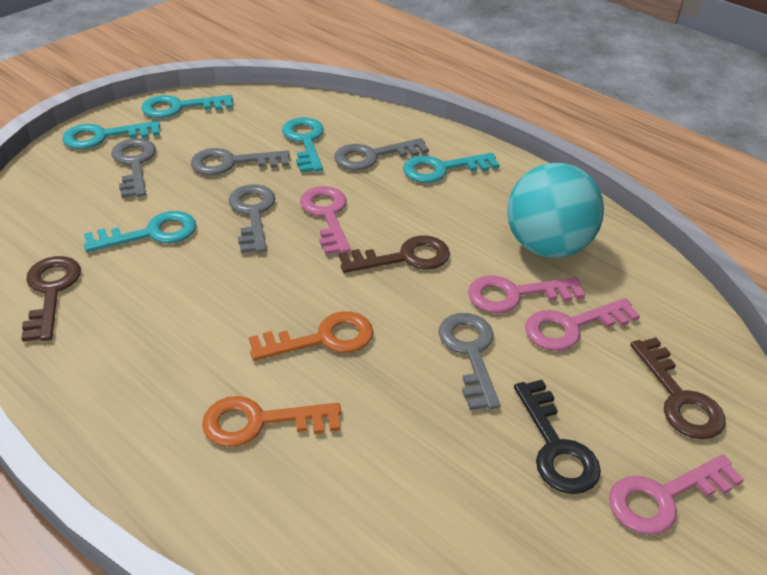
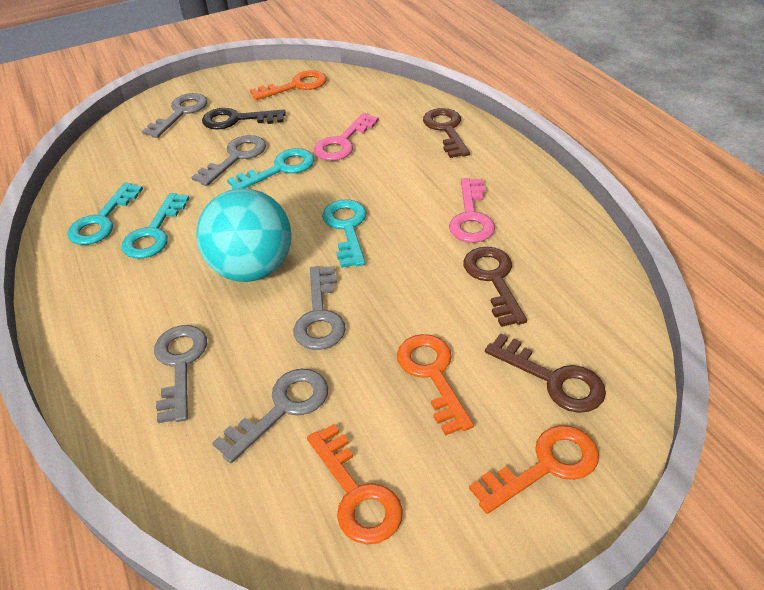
orange key: [202,396,341,447] [249,311,373,361] = 2 -> [250,70,327,100] [307,424,403,544] [397,334,474,435] [469,425,599,514] = 4
pink key: [300,186,351,255] [468,275,585,313] [525,298,640,351] [609,455,744,535] = 4 -> [314,113,379,161] [449,178,495,243] = 2
turquoise key: [62,121,160,149] [84,211,196,252] [141,95,233,118] [282,117,324,173] [403,153,500,183] = 5 -> [67,182,143,245] [121,193,189,259] [227,148,315,189] [322,199,367,268] = 4

